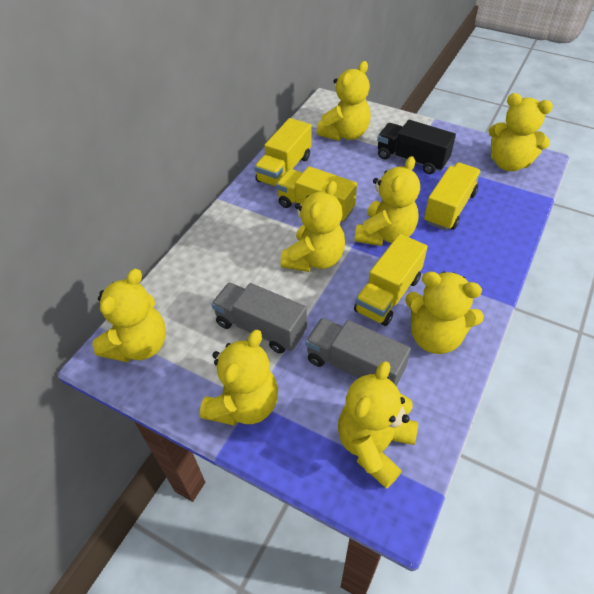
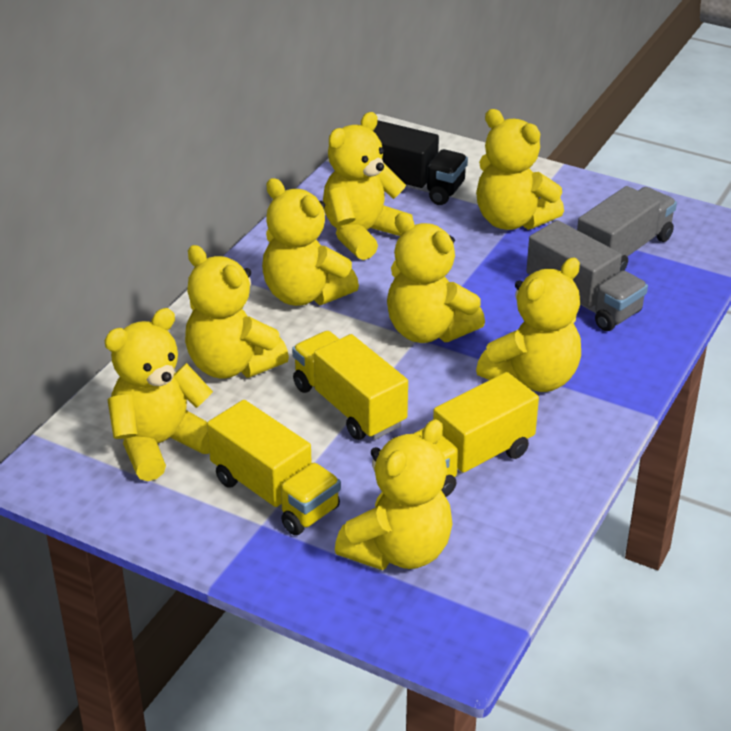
yellow truck: [254,118,312,187] [276,166,357,222] [354,234,428,326] [424,162,481,231] = 4 -> [207,400,341,535] [292,331,408,440] [413,372,539,497] = 3

